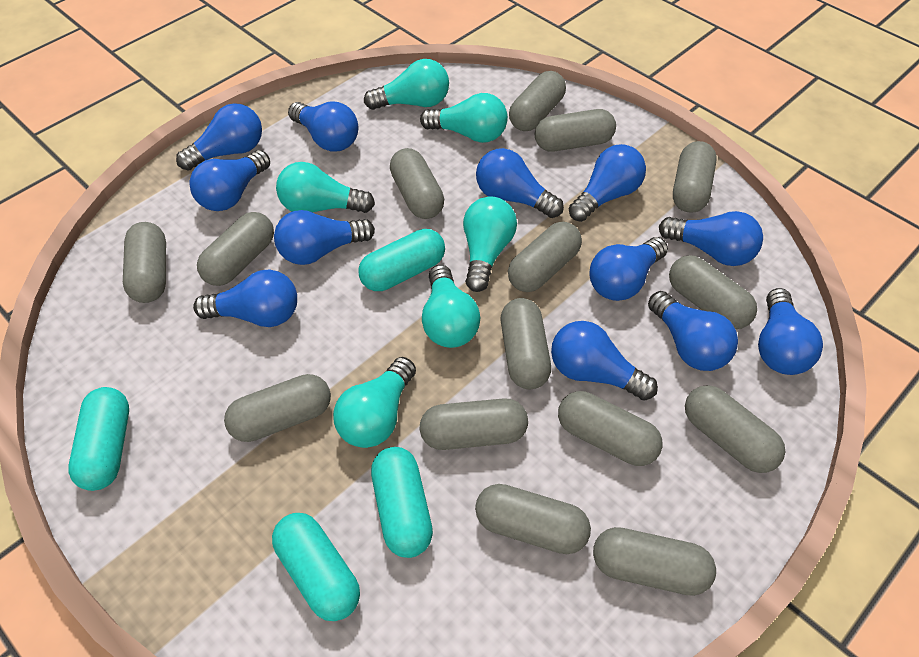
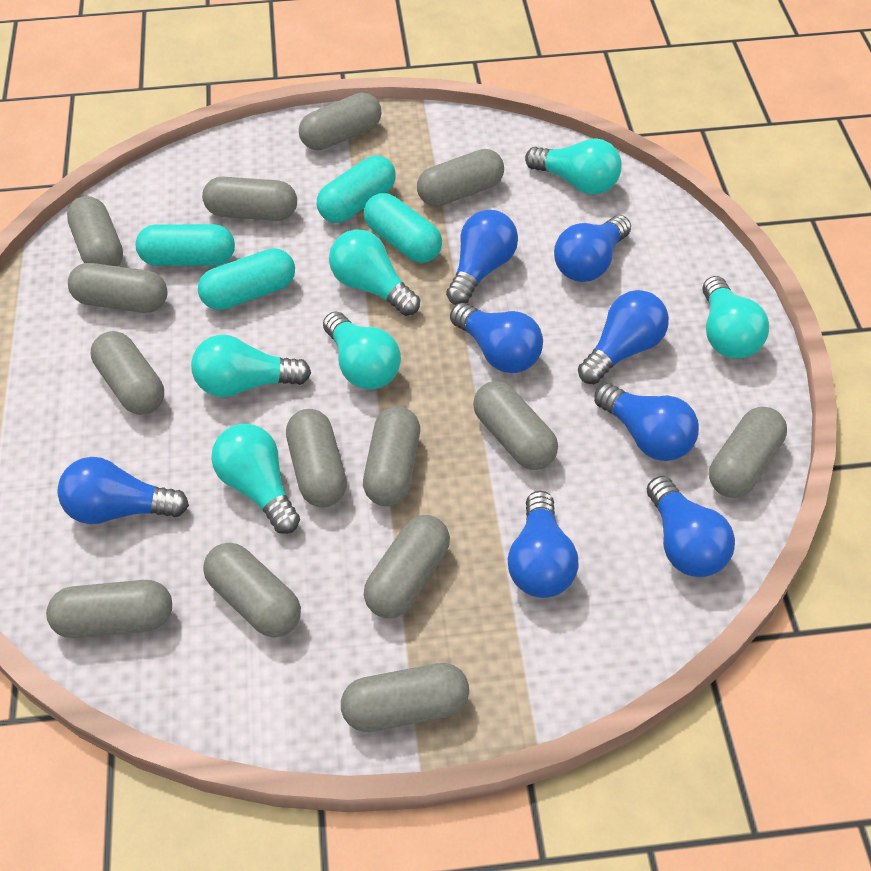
blue light bulb: [176,103,262,171] [190,150,270,211] [193,269,297,327] [274,210,375,265] [288,102,358,152] [476,148,564,218] [551,321,658,401] [569,144,646,222] [590,237,668,301] [648,291,738,371] [659,211,763,266] [758,288,823,375] = 12 -> [57,457,189,524] [446,210,518,305] [450,303,543,373] [508,491,578,598] [554,215,631,282] [578,290,669,384] [594,383,699,461] [647,476,735,577] = 8
grey capsule: [123,222,166,303] [197,212,274,286] [224,374,331,442] [390,148,444,219] [419,398,528,450] [475,484,591,554] [501,298,551,389] [508,222,582,292] [509,71,566,131] [535,109,616,152] [558,391,663,466] [593,527,716,596] [669,255,757,329] [673,141,717,213] [685,385,785,473] = 15 -> [46,580,172,638] [67,196,123,266] [68,263,167,313] [91,331,164,415] [202,177,297,221] [203,543,301,638] [286,409,347,507] [299,92,382,150] [341,663,469,732] [363,406,420,506] [364,515,450,618] [417,149,504,207] [473,381,558,470] [709,407,787,498] = 14

